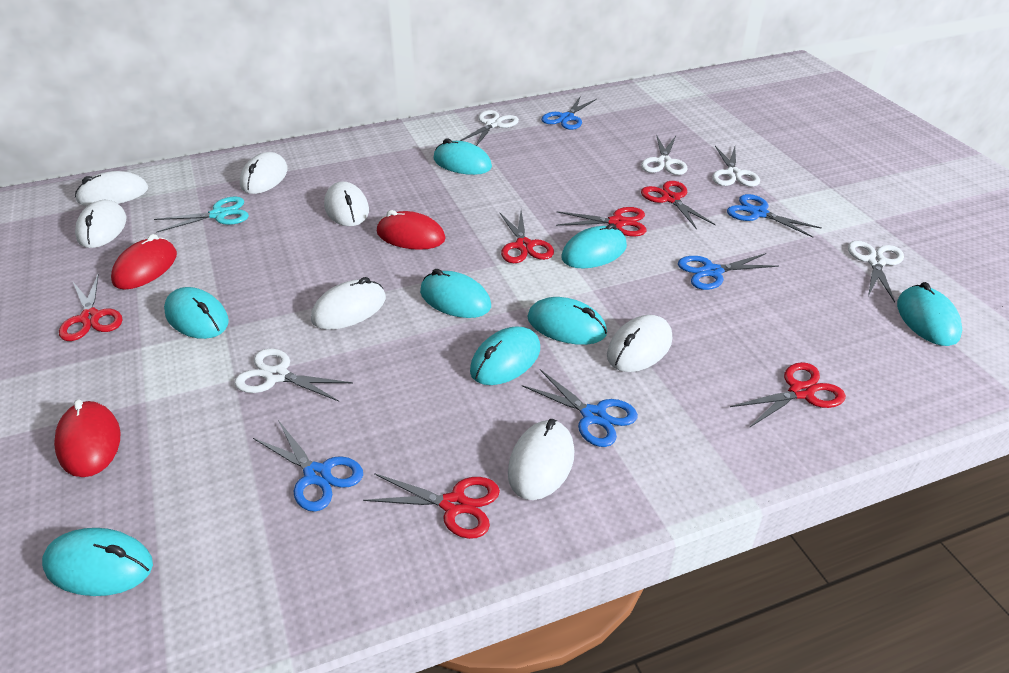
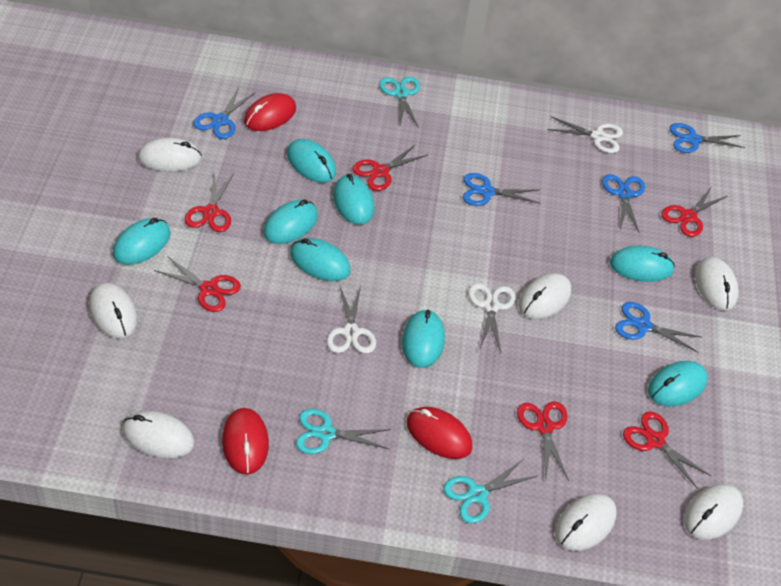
turquoise scissors: [154,197,249,233] = 1 -> [296,409,391,454] [379,77,420,128] [443,459,537,523] = 3
white scissors: [234,349,353,402] [460,110,519,146] [641,135,687,175] [712,146,760,187] [848,241,904,302] = 5 -> [327,286,376,354] [468,283,515,352] [547,116,623,153] = 3

